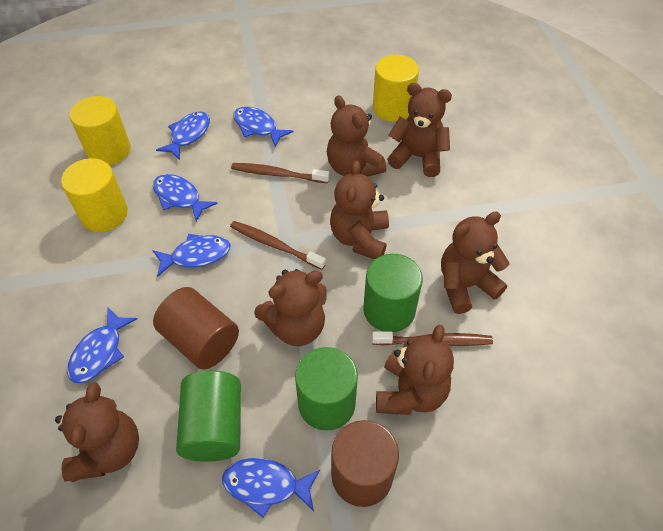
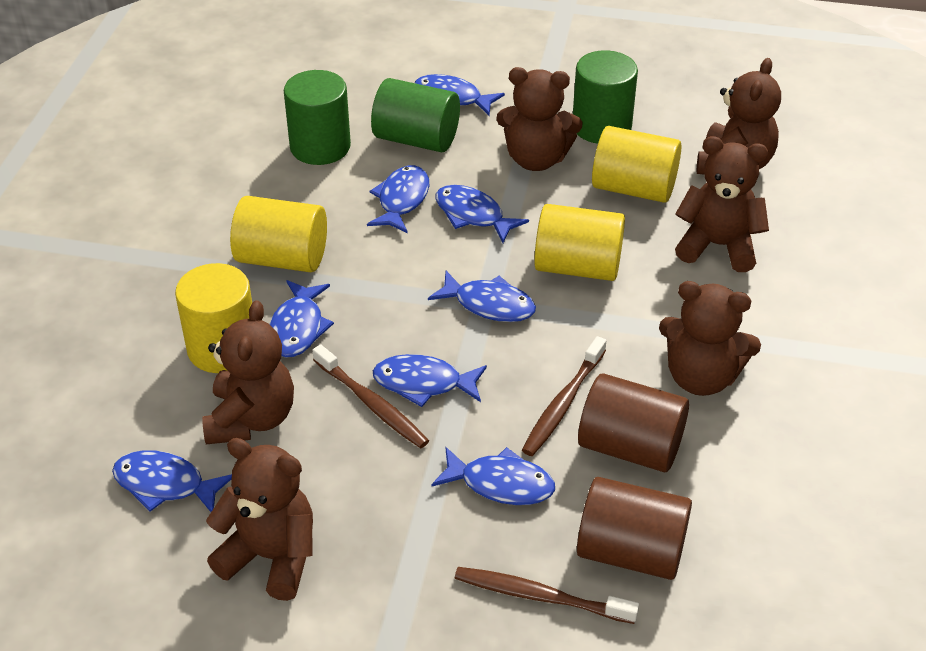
blue fish: [67,307,137,383] [152,234,231,277] [153,174,218,222] [156,111,210,160] [222,458,320,518] [233,106,293,147] = 6 -> [112,450,232,512] [269,280,334,358] [367,165,429,233] [373,354,487,407] [415,74,505,115] [428,271,536,322] [431,447,555,505] [436,185,529,243] = 8
brown teddy bear: [55,383,139,482] [254,269,327,346] [327,95,386,177] [330,161,389,259] [376,325,454,415] [387,83,452,177] [441,211,509,314] = 7 -> [202,300,294,445] [206,438,313,601] [496,67,583,171] [659,281,761,396] [675,136,769,272] [697,58,781,174] = 6
yellow cylinder: [61,158,128,232] [70,96,131,165] [373,55,419,122] = 3 -> [175,263,252,373] [230,196,327,272] [534,204,625,281] [592,126,681,203] = 4

